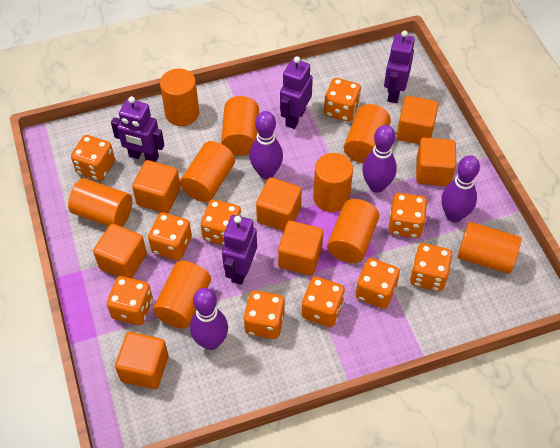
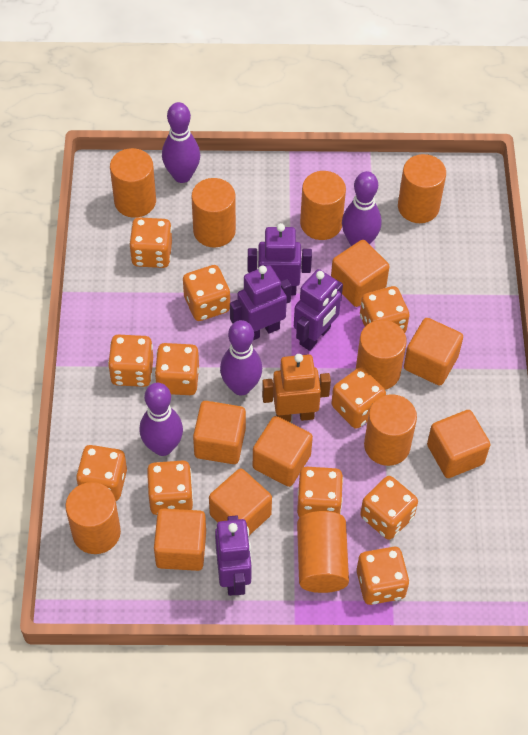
orange cylinder: [68,178,132,227] [153,261,211,329] [160,69,199,126] [180,141,235,202] [221,96,259,156] [313,153,353,212] [327,199,379,263] [344,104,391,163] [457,222,522,274] = 9 -> [65,482,121,554] [110,148,156,218] [192,178,236,247] [297,511,349,593] [300,171,346,240] [356,320,407,390] [364,394,417,466] [398,154,446,223] = 8
orange dice: [71,135,115,181] [107,276,153,325] [148,212,192,261] [201,199,241,245] [243,291,285,339] [301,277,345,327] [324,78,361,122] [355,258,400,309] [389,193,427,238] [410,243,453,291] = 10 -> [76,445,127,501] [108,335,153,387] [129,217,172,268] [147,461,193,515] [155,343,199,395] [183,265,230,321] [297,467,343,517] [331,367,386,429] [357,547,409,605] [360,286,410,333] [361,476,418,540] = 11
orange robot: none = 0 -> [262,354,331,422] = 1

